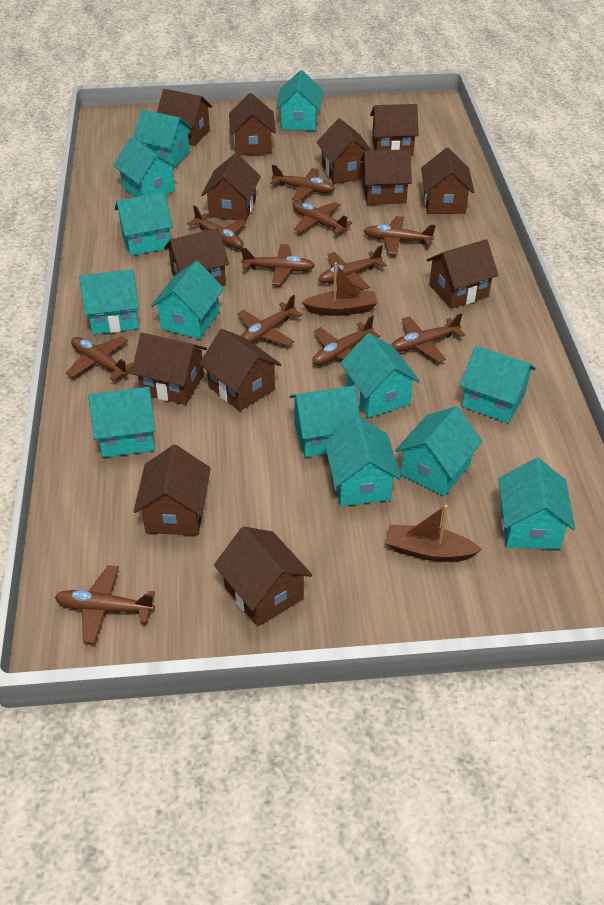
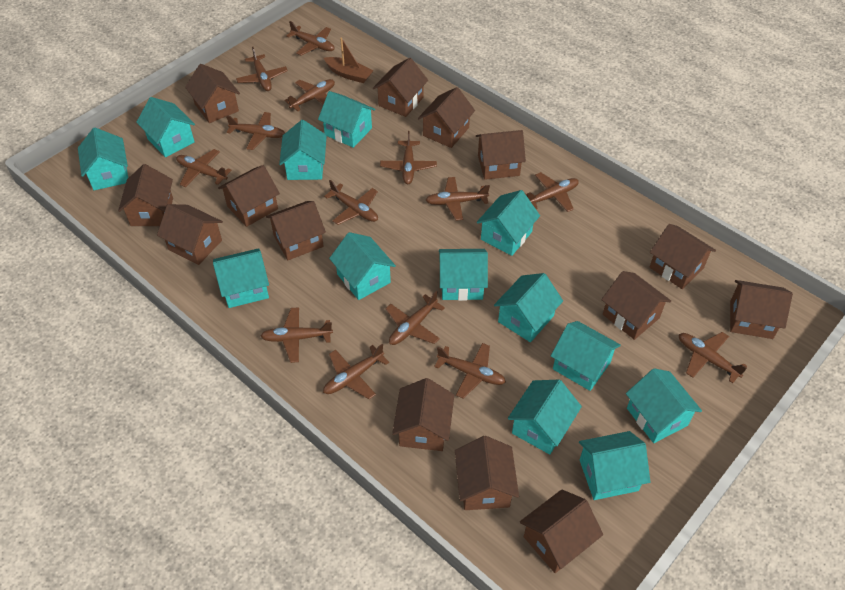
brown boat: [302,262,377,316] [386,505,482,562] = 2 -> [324,37,373,83] = 1
brown house: [131,333,207,405] [133,445,211,536] [157,89,212,146] [164,228,229,286] [199,329,281,411] [202,153,261,221] [214,526,312,627] [229,93,276,155] [317,118,372,184] [361,149,412,205] [370,104,419,156] [421,148,474,214] [427,239,499,309] = 13 -> [118,164,173,226] [157,204,223,265] [185,64,240,123] [218,165,280,227] [266,201,326,260] [373,58,428,117] [392,378,454,451] [418,87,475,148] [455,436,519,510] [476,130,526,180] [520,489,603,573] [601,271,671,340] [649,224,716,289] [730,280,793,339] = 14
brown plane: [55,565,155,644] [66,336,133,381] [187,205,246,249] [237,295,303,346] [241,244,315,285] [270,165,335,201] [293,202,353,234] [313,315,380,365] [319,245,387,290] [363,216,436,255] [391,313,465,362] = 11 -> [176,149,232,187] [226,112,285,150] [236,47,288,91] [261,307,333,363] [285,79,335,111] [286,21,334,56] [323,344,389,399] [324,180,378,225] [380,131,437,184] [385,291,445,345] [426,177,490,220] [434,343,506,399] [525,172,579,212] [679,332,747,383] = 14

